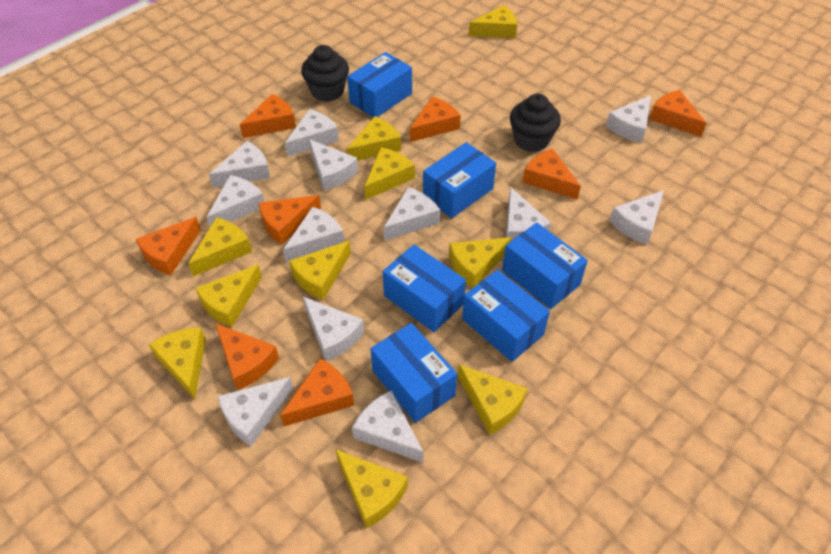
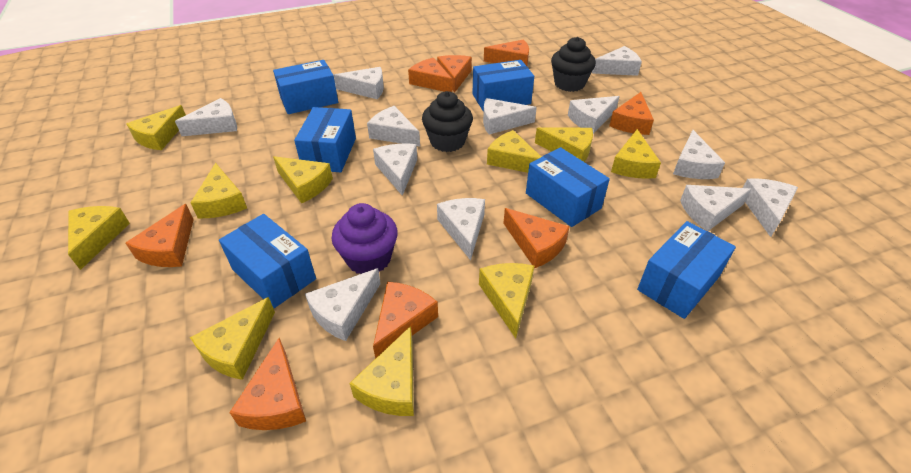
purple cupcake: none = 0 -> [331,203,398,274] = 1

